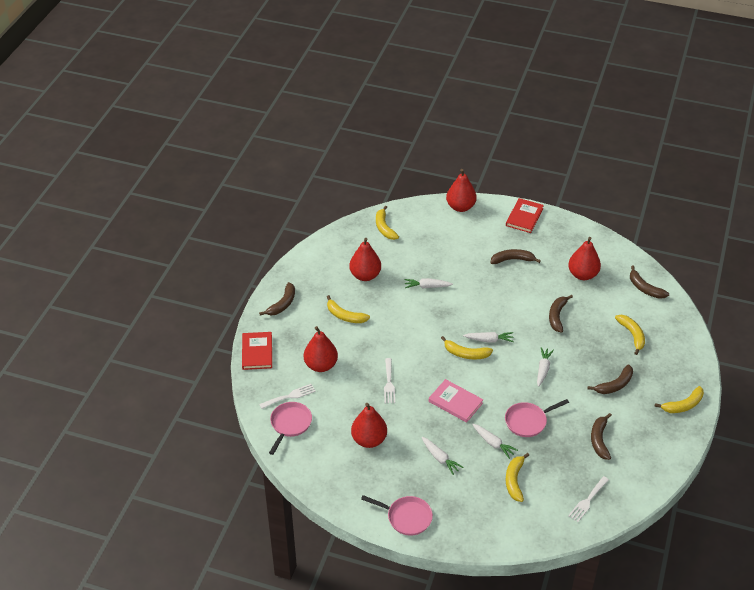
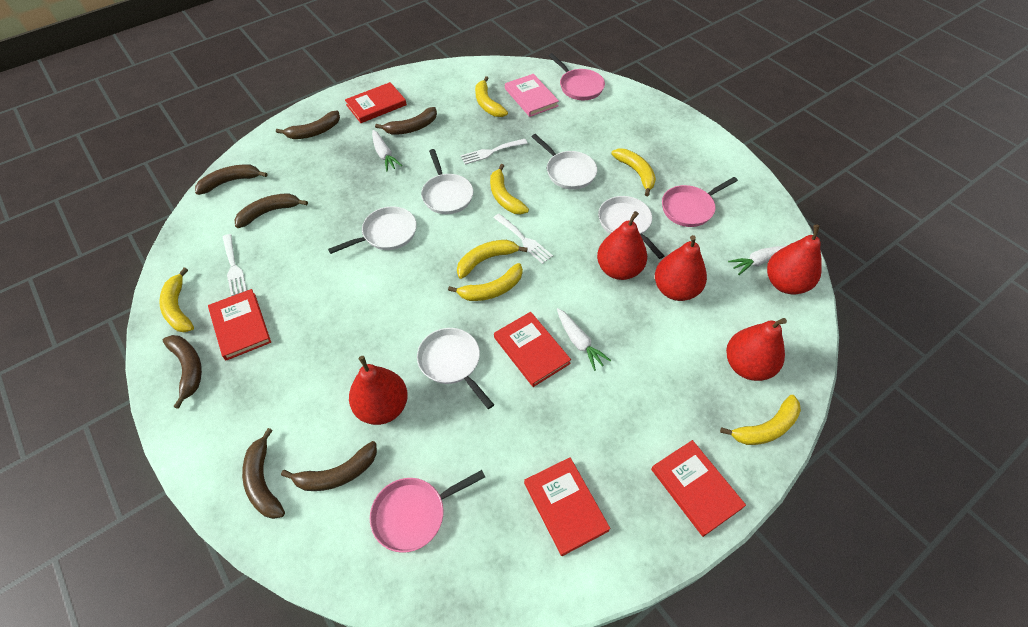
brown banana: [259,282,295,315] [490,249,541,264] [549,295,573,333] [587,364,633,394] [591,413,612,460] [630,266,669,299] = 6 -> [163,335,202,409] [195,164,268,195] [235,193,308,228] [242,428,285,519] [276,111,340,139] [281,441,377,491] [375,107,437,135] = 7
red book: [242,332,272,370] [506,198,544,233] = 2 -> [208,289,271,361] [345,82,407,123] [494,312,571,387] [524,457,610,556] [651,440,746,537] = 5
white carrot: [405,278,453,288] [422,437,463,475] [463,332,514,342] [472,424,518,459] [537,347,554,387] = 5 -> [372,130,402,172] [557,308,611,371] [728,246,786,275] = 3
white pan: none = 0 -> [328,206,417,254] [417,328,494,409] [421,149,473,214] [531,134,597,190] [598,196,664,259] = 5
yellow banana: [327,295,370,323] [376,206,399,240] [441,336,493,359] [506,453,529,502] [615,315,645,355] [654,386,704,413] = 6 -> [159,267,194,332] [448,263,523,301] [457,240,528,279] [475,76,508,117] [490,164,529,215] [611,149,656,196] [720,395,801,445] = 7

